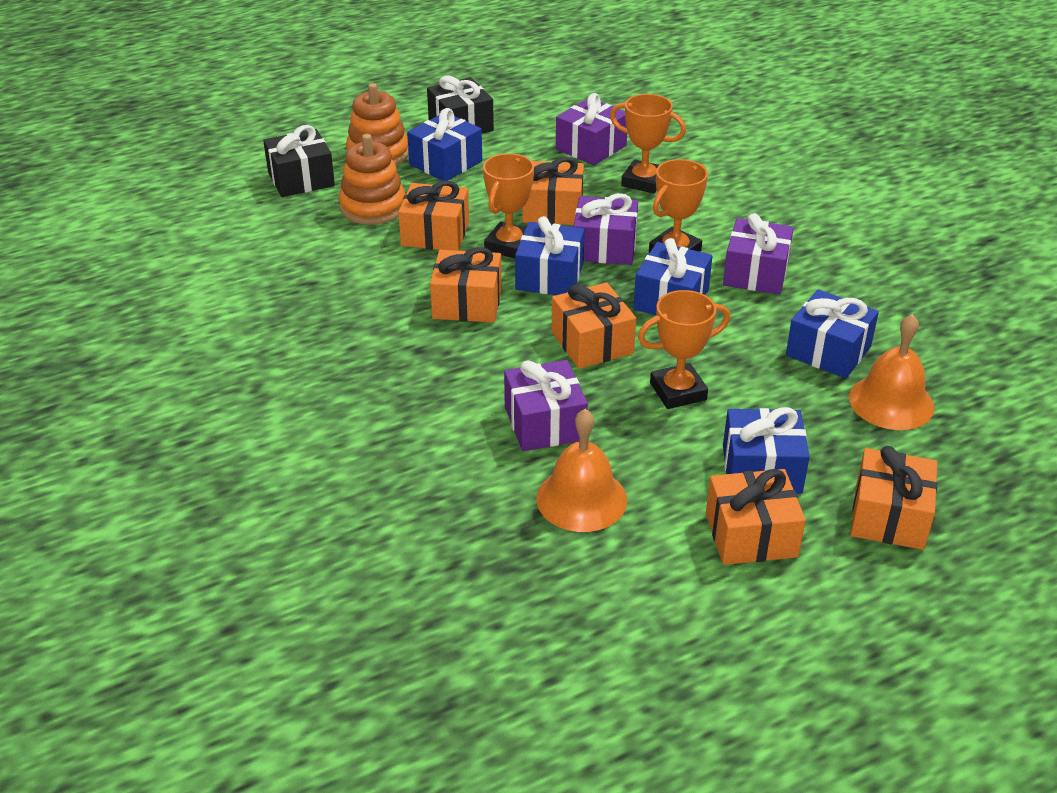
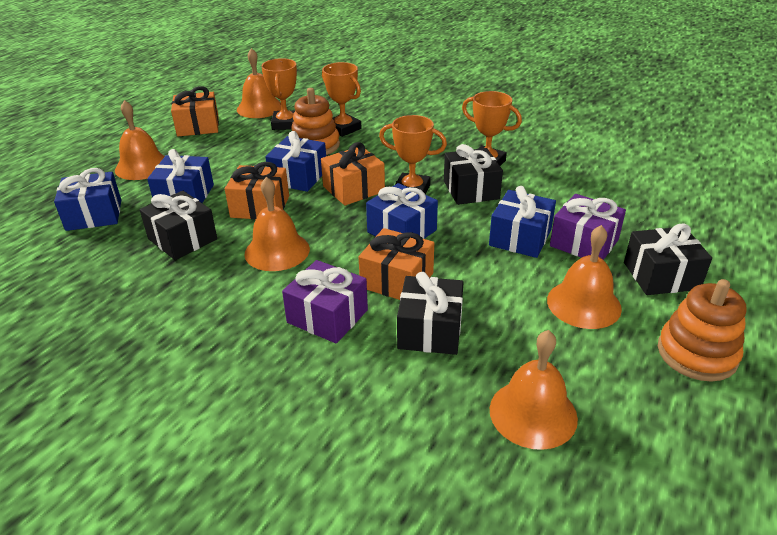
black gift: [263,125,335,197] [427,75,494,134] = 2 -> [140,191,217,260] [397,272,464,355] [444,144,503,205] [624,224,712,295] = 4
orange bell: [536,409,627,532] [849,314,934,430] = 2 -> [115,100,165,180] [237,48,282,118] [244,177,310,271] [490,330,578,450] [547,225,622,329] = 5
orange gift: [398,181,469,251] [430,247,502,323] [522,157,584,225] [552,282,636,369] [706,469,806,565] [851,446,938,550] = 6 -> [171,86,219,136] [225,162,289,220] [321,142,385,206] [359,228,434,300] = 4
purple gift: [504,360,588,451] [556,93,627,165] [573,193,638,265] [723,213,794,295] = 4 -> [282,260,368,344] [550,194,626,260] = 2

